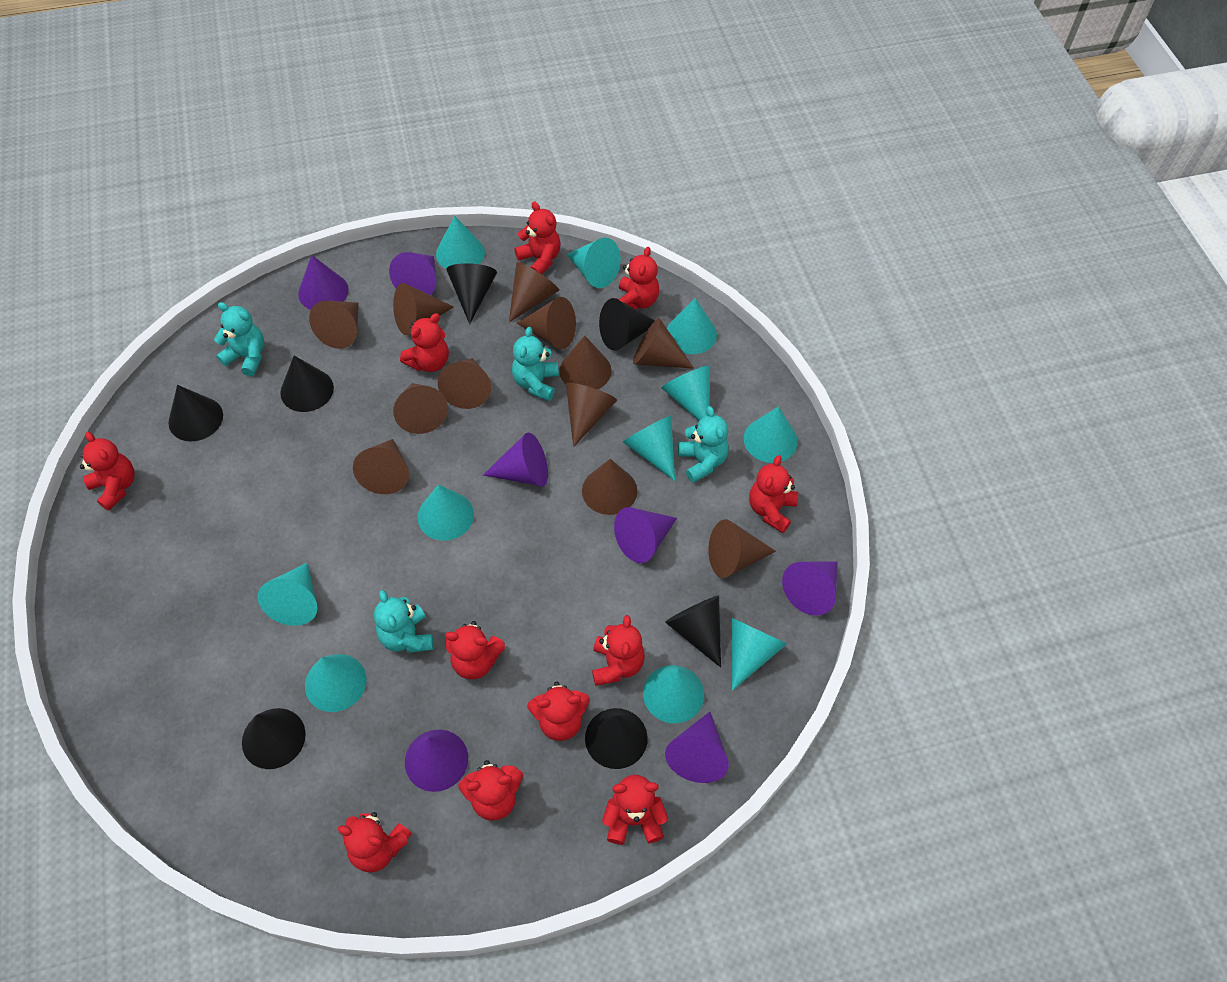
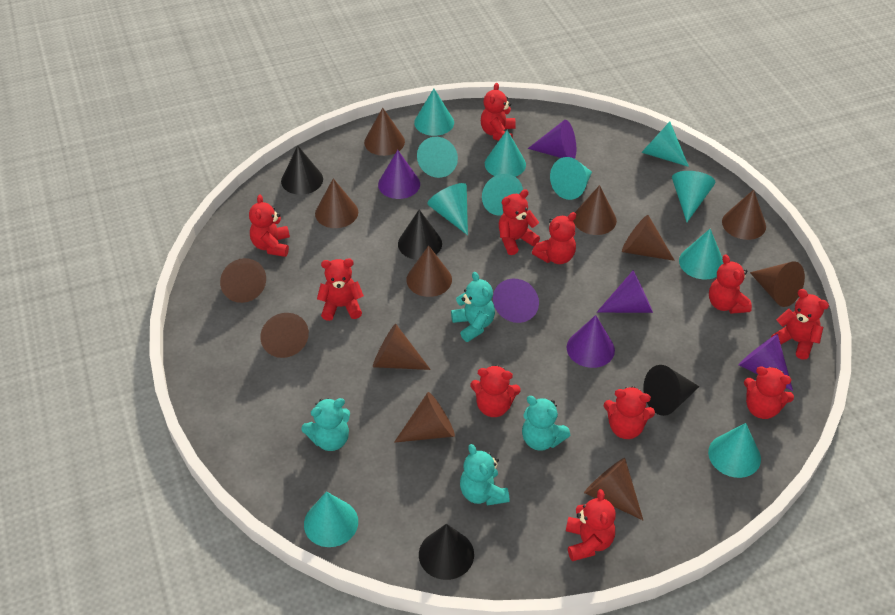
black cone: [168,385,223,442] [242,708,306,769] [280,356,334,412] [446,263,497,324] [585,708,648,769] [599,298,655,351] [665,595,721,667] = 7 -> [281,146,323,195] [398,210,442,260] [419,524,474,580] [643,365,700,416] = 4
purple cone: [298,255,349,310] [389,252,436,295] [405,730,468,792] [483,433,548,486] [614,507,677,563] [665,712,729,783] [782,561,838,616] = 7 -> [378,150,420,199] [493,279,539,323] [528,120,576,159] [567,315,615,368] [597,270,653,313] [738,334,793,391] = 6

